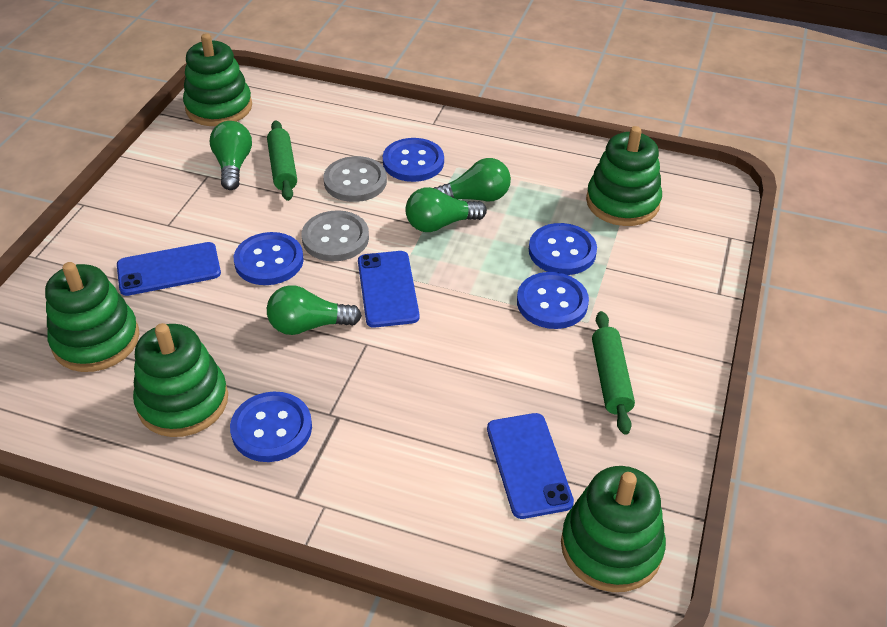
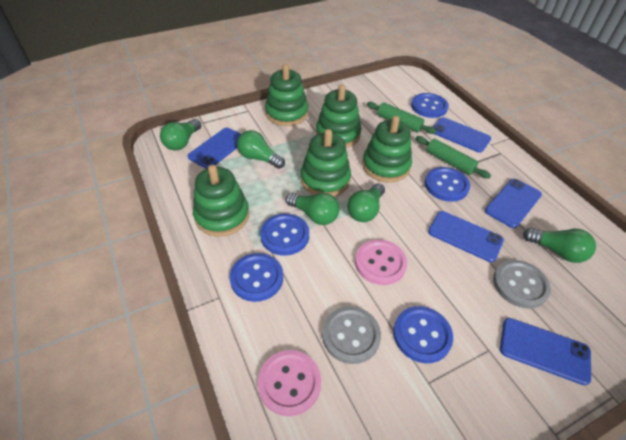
blue phone: [117,242,221,296] [358,251,420,328] [487,413,574,519] = 3 -> [188,128,241,169] [428,211,504,262] [433,117,491,153] [485,179,542,228] [500,318,591,385] = 5
green light bulb: [210,121,252,190] [267,285,362,335] [405,187,487,232] [434,158,511,202] = 4 -> [160,119,201,150] [237,130,285,169] [286,193,340,225] [347,183,385,222] [523,228,596,263] = 5
pink button: none = 0 -> [258,350,321,416] [355,239,407,285] = 2

